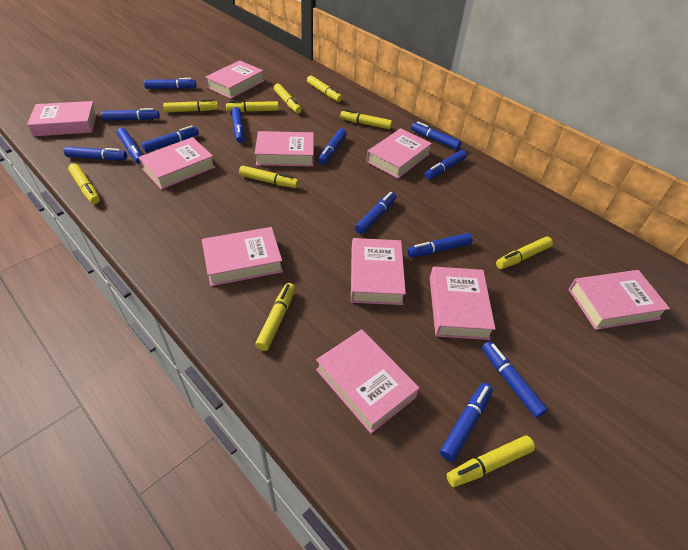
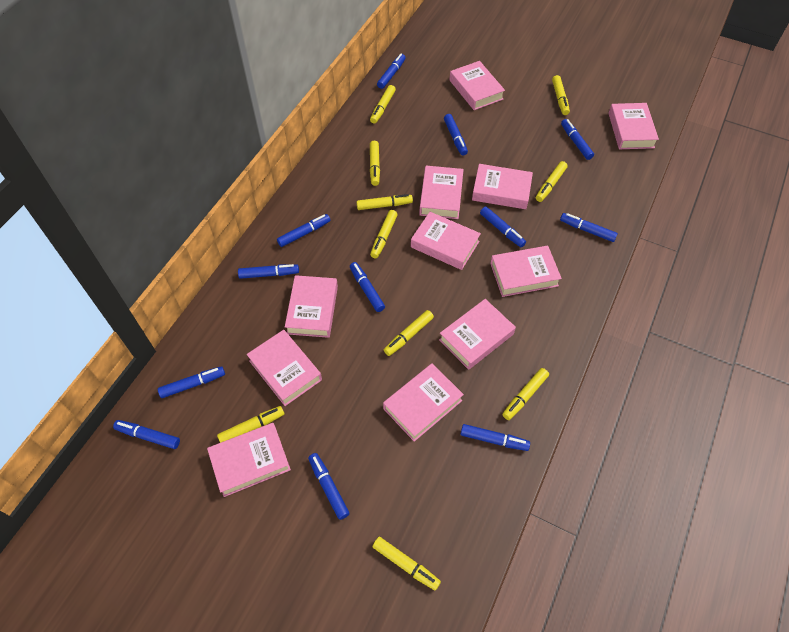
blue marker: [64,147,127,160] [101,108,159,121] [117,128,142,164] [142,125,199,152] [144,78,196,89] [231,107,244,143] [318,128,347,165] [355,192,396,234] [407,233,473,258] [411,121,461,150] [424,150,467,180] [440,383,493,462] [482,341,548,418] = 13 -> [113,420,180,449] [158,366,225,398] [238,264,299,279] [277,214,330,247] [308,453,350,520] [350,262,385,312] [377,54,406,89] [444,114,468,156] [461,424,530,451] [480,206,526,247] [560,213,618,242] [561,119,594,160] = 12
pink book: [27,101,97,136] [138,137,215,190] [202,227,283,286] [205,60,264,99] [255,131,314,167] [316,329,419,433] [351,238,406,305] [366,128,432,178] [430,267,496,340] [569,270,670,330] = 10 -> [207,423,291,497] [247,330,322,406] [285,275,338,338] [383,364,464,442] [411,212,481,270] [419,166,464,219] [439,299,516,370] [450,61,505,110] [472,164,533,209] [490,246,562,297] [608,103,659,149] = 11

